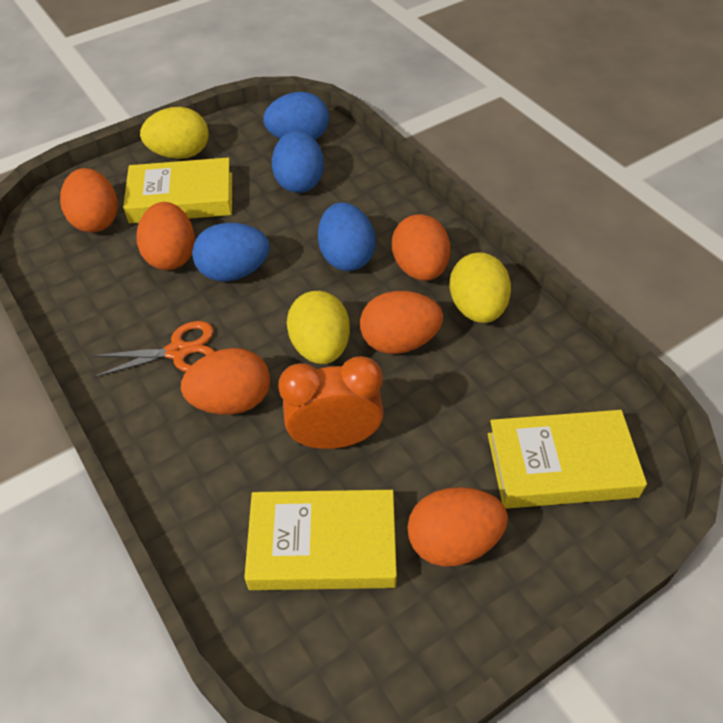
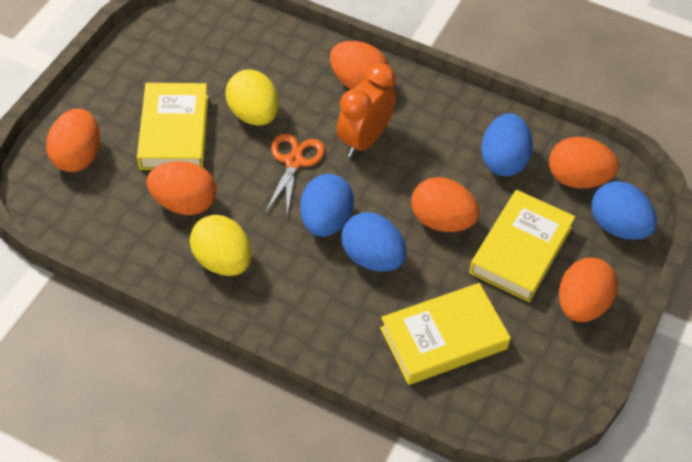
yellow egg: [140,107,209,159] [287,291,350,364] [449,252,511,323] = 3 -> [190,215,252,276] [225,69,279,126] = 2

